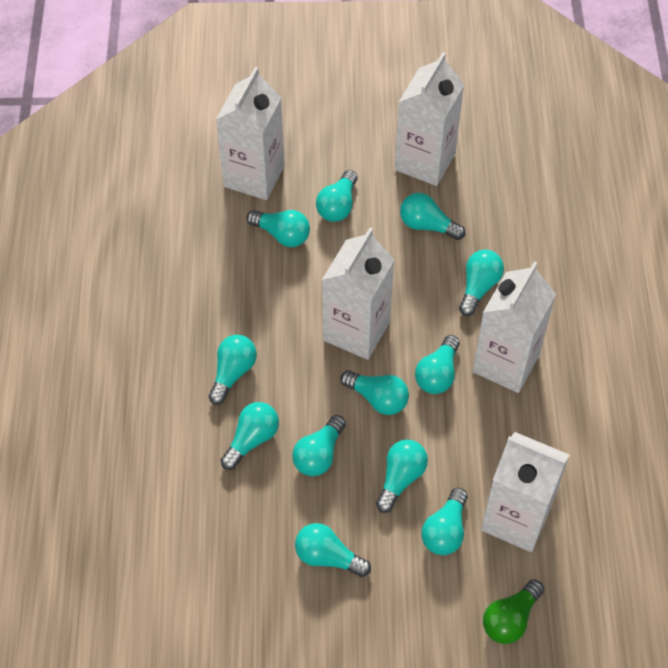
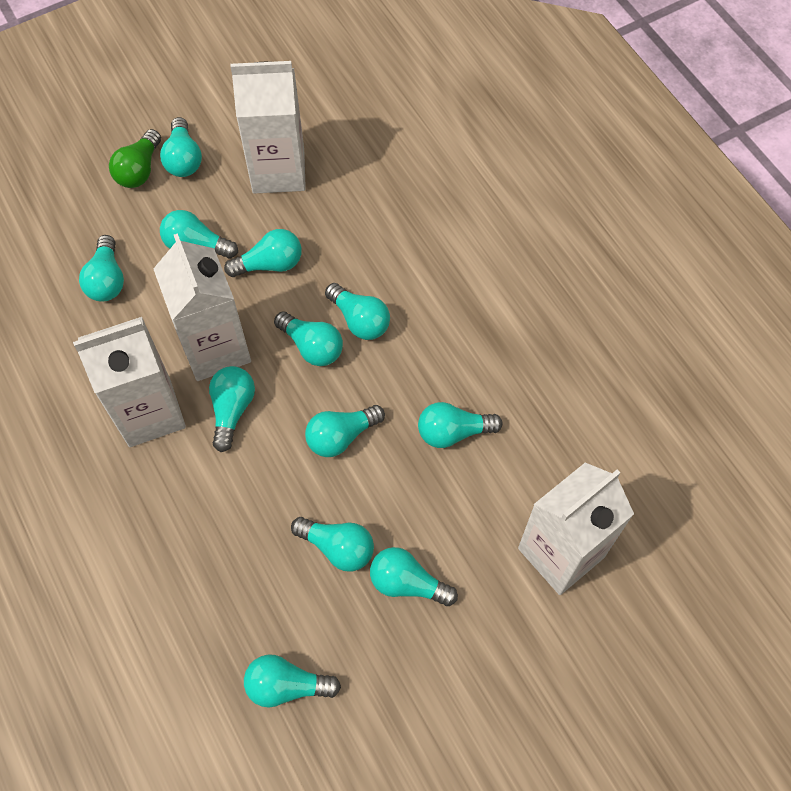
white carton: [216,67,285,200] [322,228,395,360] [395,52,464,186] [473,261,556,393] [481,432,569,552] = 5 -> [73,317,186,447] [153,233,251,381] [230,61,306,194] [518,463,634,595] = 4

